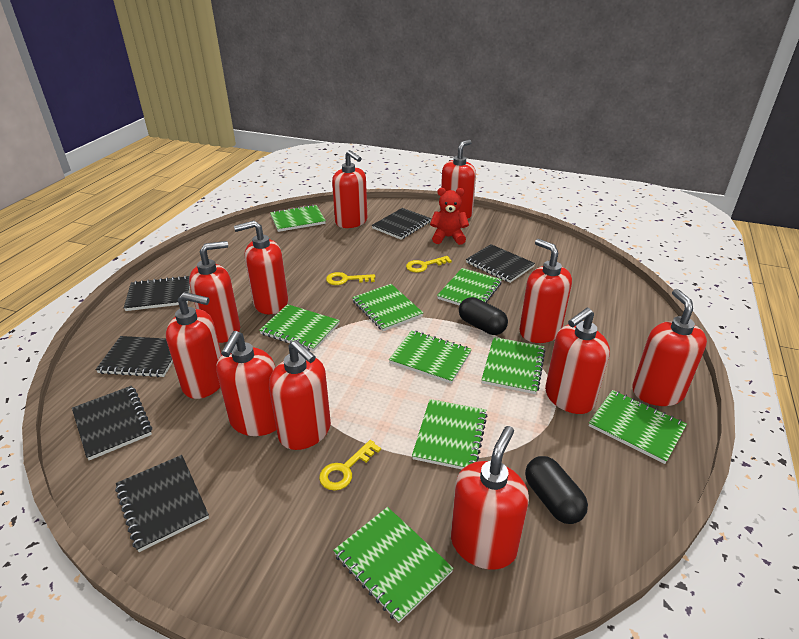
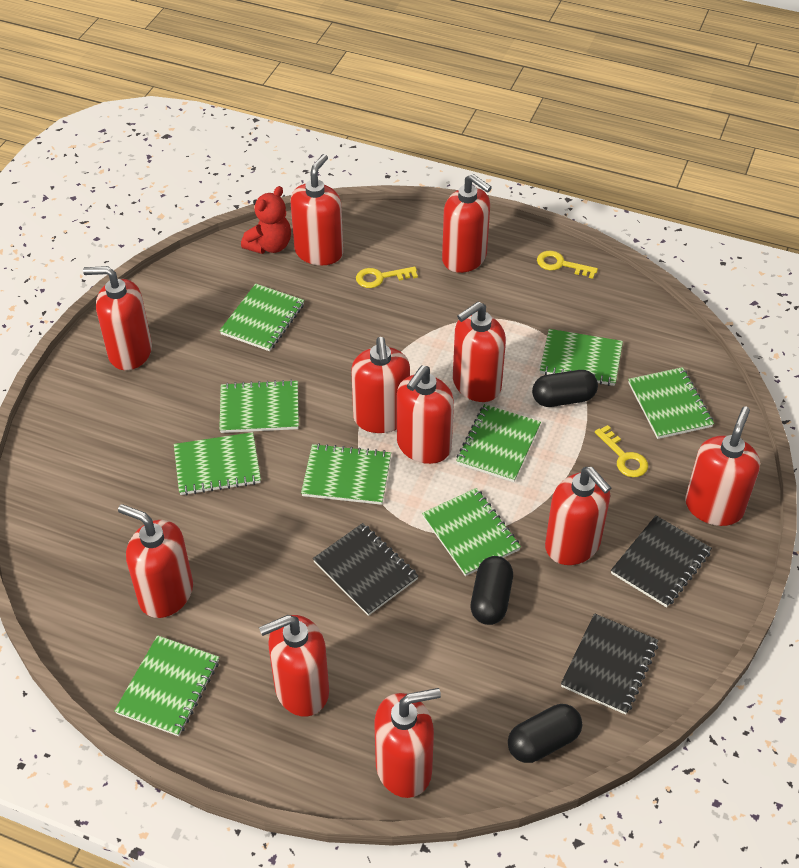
black capsule: [459,297,508,335] [525,456,588,524] = 2 -> [471,556,513,625] [508,704,582,763] [532,370,598,407] = 3
black notebook: [72,386,152,460] [95,336,173,377] [115,455,209,552] [124,276,190,311] [372,208,431,240] [466,244,535,283] = 6 -> [313,523,418,616] [561,613,659,715] [611,515,712,607] = 3

